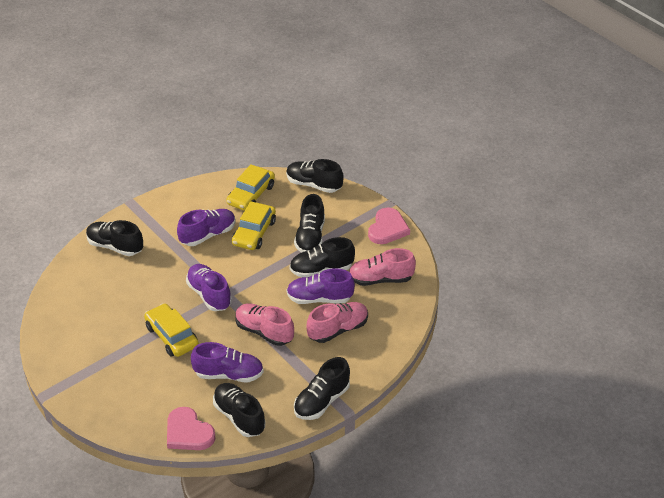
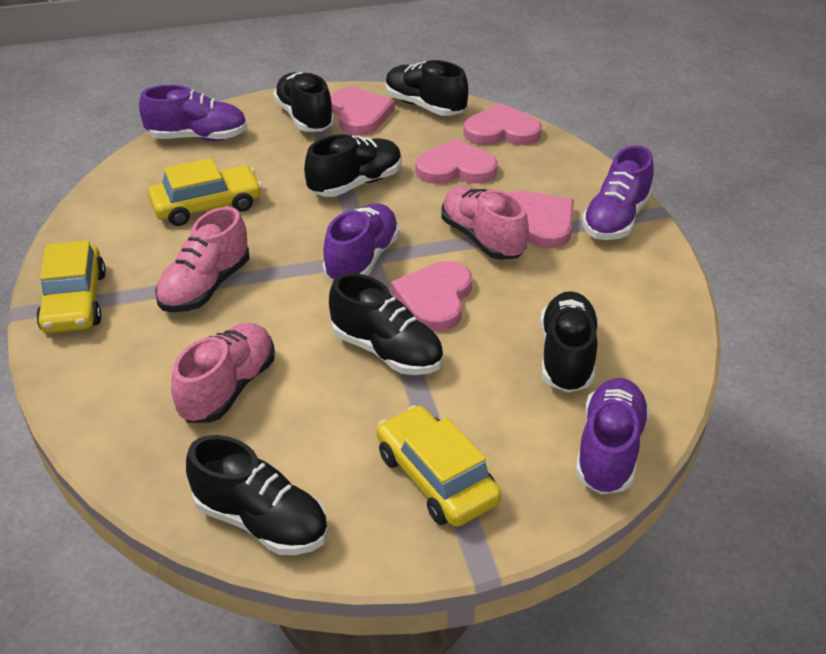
pink heart: [167,407,216,450] [368,207,410,244] = 2 -> [331,88,395,135] [391,261,472,332] [416,138,498,184] [464,103,542,145] [509,191,574,248] = 5

